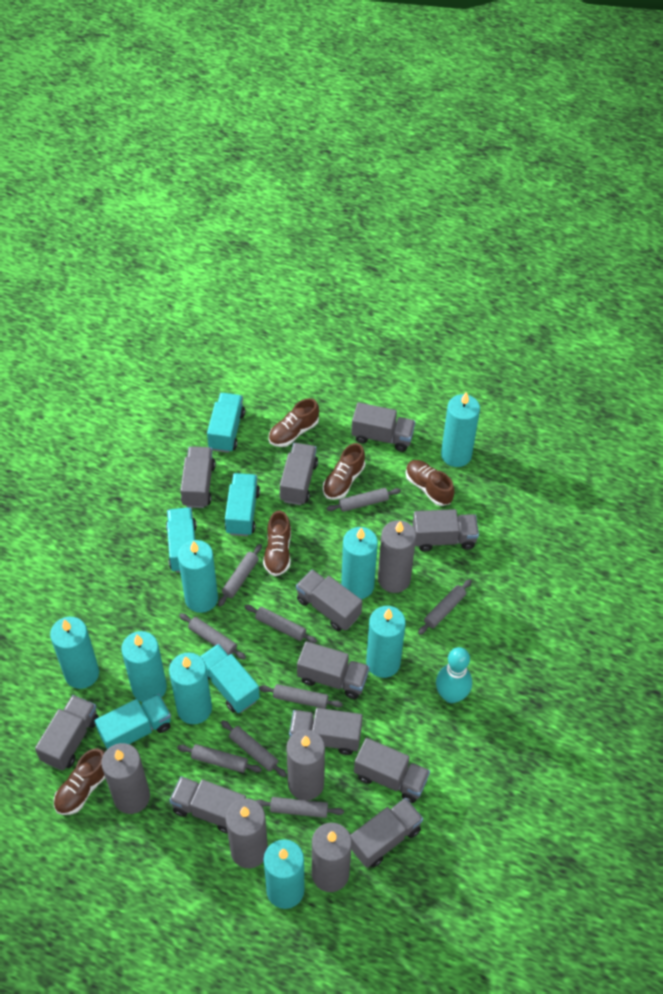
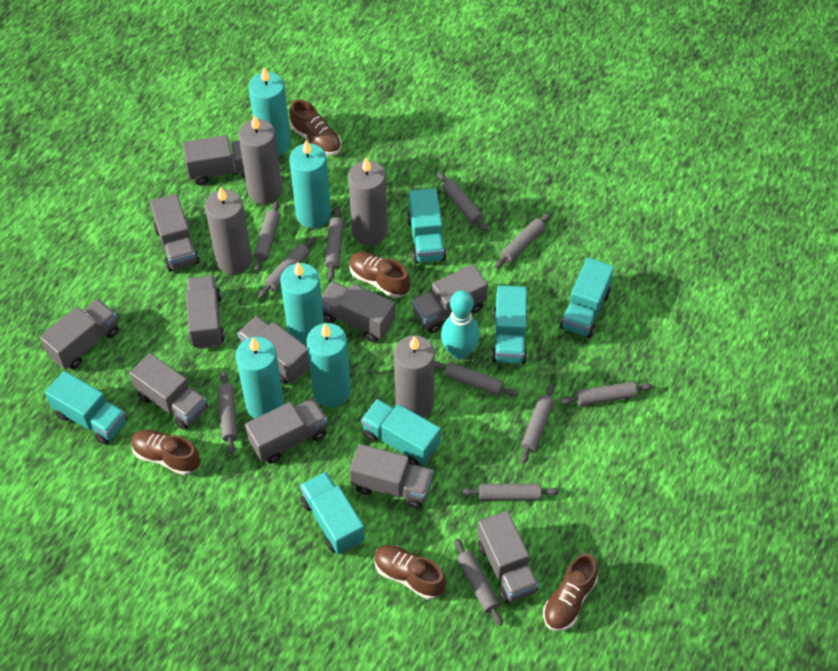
grey candle: [101,743,150,814] [225,798,268,869] [286,730,325,800] [312,823,352,892] [378,520,416,593] = 5 -> [205,186,252,274] [239,115,282,204] [348,157,387,246] [394,335,435,418] = 4
grey rolling pin: [177,744,262,773] [179,613,246,660] [218,544,262,607] [221,720,287,777] [245,605,317,643] [256,797,344,818] [259,684,343,709] [327,488,401,512] [418,579,472,635] = 9 -> [217,372,238,454] [254,201,280,271] [258,237,315,298] [325,208,344,280] [435,361,518,397] [438,172,488,231] [454,538,503,626] [461,484,559,500] [495,213,551,268] [521,384,554,464] [561,381,652,406] = 11
turquoise candle: [50,617,99,689] [121,631,167,702] [169,653,212,724] [178,540,218,613] [263,839,304,909] [341,527,378,599] [366,606,406,678] [441,392,480,467] = 8 -> [236,337,284,419] [249,67,291,156] [280,262,324,346] [289,140,331,228] [307,323,351,407] = 5
turquoise truck: [95,694,171,749] [166,507,197,573] [200,644,260,713] [207,393,245,453] [225,473,260,536] = 5 -> [45,371,127,445] [300,472,365,554] [361,399,441,466] [407,188,447,264] [492,285,528,364] [560,257,614,338] = 6

